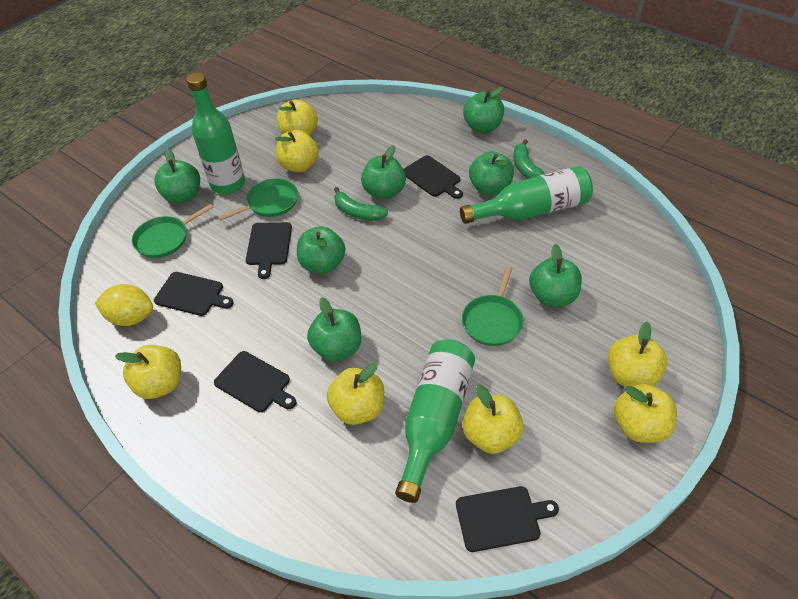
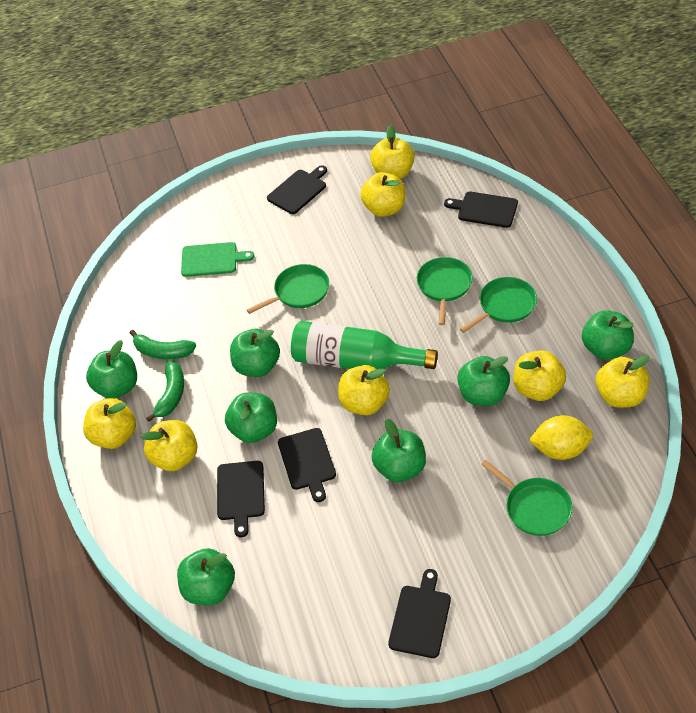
green bottle: [186,72,245,194] [395,340,475,503] [460,166,593,224] = 3 -> [291,321,438,369] = 1
green cutting board: none = 0 -> [181,242,254,277] = 1
green pan: [132,204,213,258] [218,178,298,221] [462,266,523,346] = 3 -> [247,264,329,314] [417,257,473,325] [460,277,537,333] [481,460,572,536] = 4

